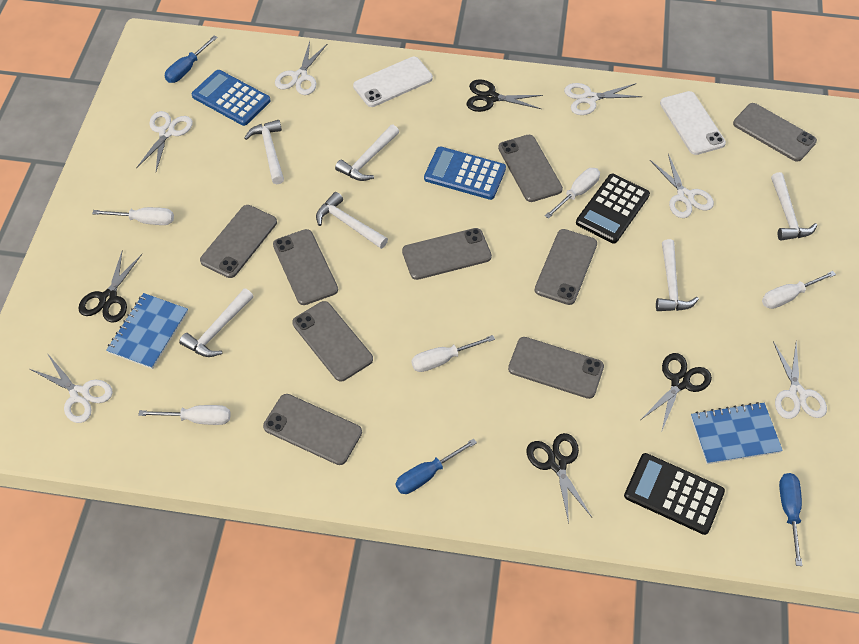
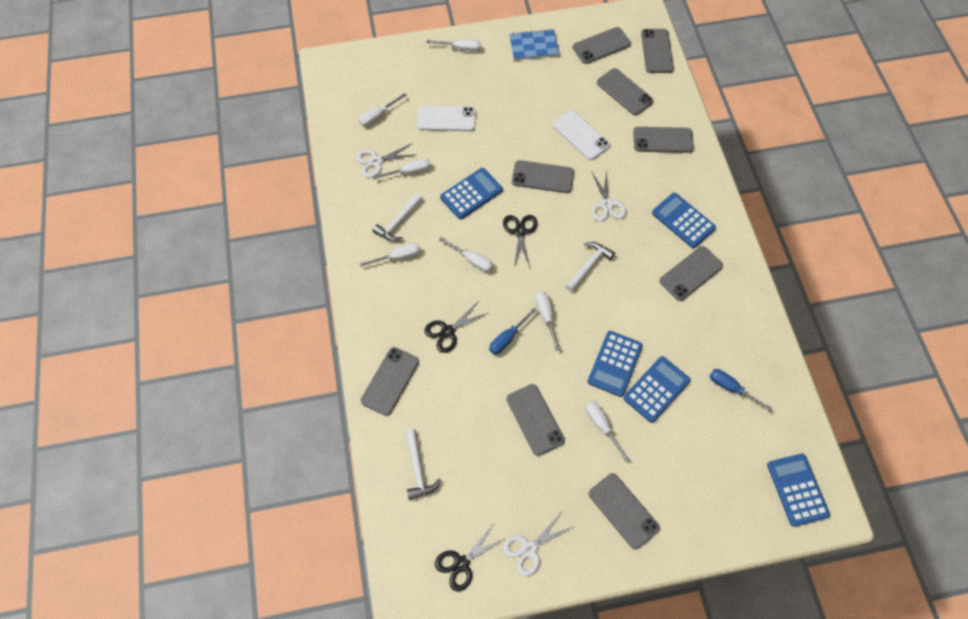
black calculator: [576,174,650,243] [624,453,725,535] = 2 -> none = 0
black scissors: [78,252,142,323] [467,79,543,112] [526,433,592,524] [642,353,712,433] = 4 -> [424,302,488,353] [435,525,505,592] [503,215,538,267] = 3
blue calculator: [192,70,271,126] [424,146,506,200] = 2 -> [440,168,503,219] [587,331,643,397] [623,356,691,423] [652,193,716,248] [767,454,830,527] = 5
blue notebook: [106,293,188,369] [691,402,783,464] = 2 -> [509,29,559,60] = 1
blue screwdriver: [165,35,218,83] [396,438,477,494] [779,473,802,566] = 3 -> [489,308,537,354] [710,369,772,411] = 2
white hammer: [179,288,254,357] [244,120,284,184] [316,192,388,249] [335,125,399,181] [656,239,699,311] [771,172,817,241] = 6 -> [373,193,423,242] [405,429,441,500] [565,242,615,292] = 3
white scissors: [30,353,113,423] [136,111,193,171] [275,41,328,95] [564,83,642,115] [650,154,714,218] [773,341,827,419] = 6 -> [356,143,417,178] [503,513,574,576] [591,170,626,221] = 3
white screwdriver: [92,207,174,225] [138,405,230,425] [411,335,495,372] [545,168,600,219] [762,271,836,309] = 5 -> [359,93,407,126] [359,243,420,267] [372,158,431,180] [427,39,481,52] [439,237,493,272] [536,292,560,351] [586,401,629,462] = 7

